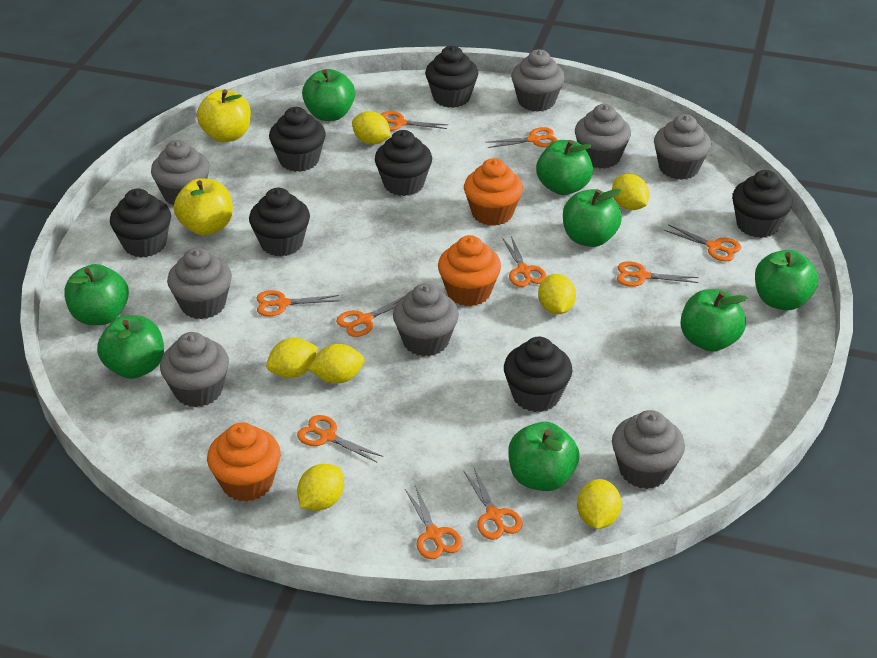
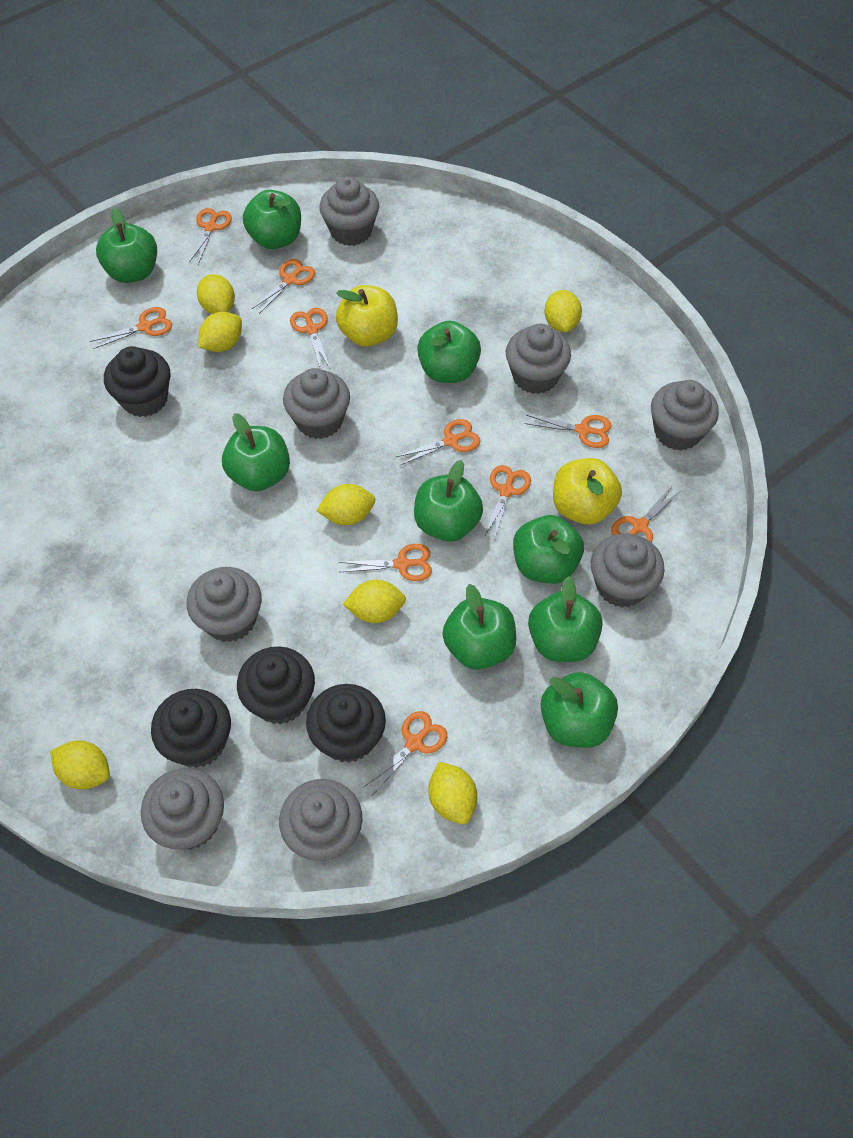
black cupcake: [110,189,171,258] [249,188,310,256] [269,107,326,172] [375,130,432,196] [425,46,478,108] [504,337,572,412] [732,170,793,238] = 7 -> [104,346,170,417] [151,689,231,768] [237,646,315,724] [306,684,386,763] = 4
green apple: [64,264,129,325] [97,315,164,379] [302,69,355,121] [508,422,579,491] [536,140,593,195] [563,189,622,247] [680,289,748,352] [755,250,818,310] = 8 -> [96,207,157,283] [222,413,290,491] [243,190,301,249] [414,460,483,541] [417,321,481,383] [443,584,516,670] [513,515,584,584] [528,576,603,662] [540,672,618,748] = 9
orange cupcake: [207,422,281,502] [438,235,501,306] [464,158,523,226] = 3 -> none = 0

